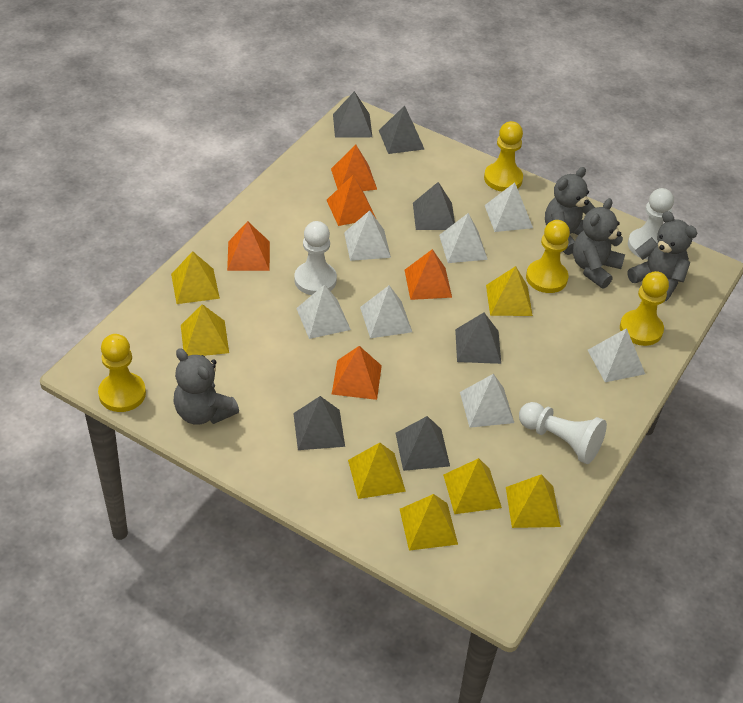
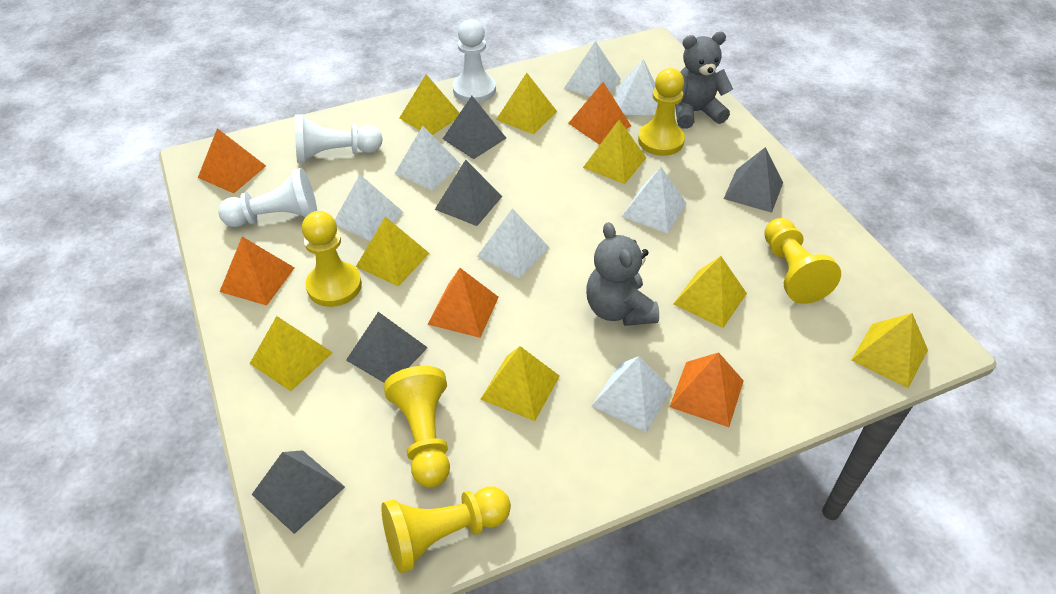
grey pyramid: [293,396,345,450] [333,91,372,138] [379,105,424,154] [396,416,450,471] [413,182,455,230] [455,313,501,364] = 6 -> [252,450,345,534] [346,312,428,383] [435,160,502,226] [442,96,506,159] [724,147,783,213] = 5
grey teddy bear: [174,348,239,425] [545,167,595,255] [573,198,625,289] [628,211,697,301] = 4 -> [586,222,659,326] [675,32,733,129] = 2
yellow pawn: [98,334,146,412] [484,121,523,192] [526,220,570,293] [620,271,669,346] = 4 -> [302,211,362,307] [381,486,511,573] [384,366,450,488] [638,68,685,156] [764,218,841,304] = 5
yellow pyramid: [171,251,220,304] [181,304,229,356] [348,443,406,499] [400,494,458,551] [443,458,502,514] [486,266,533,316] [506,474,561,528] = 7 -> [250,316,333,391] [356,217,429,287] [400,74,459,135] [480,346,560,421] [496,73,557,135] [583,120,646,184] [673,256,747,328] [851,313,928,388] = 8

